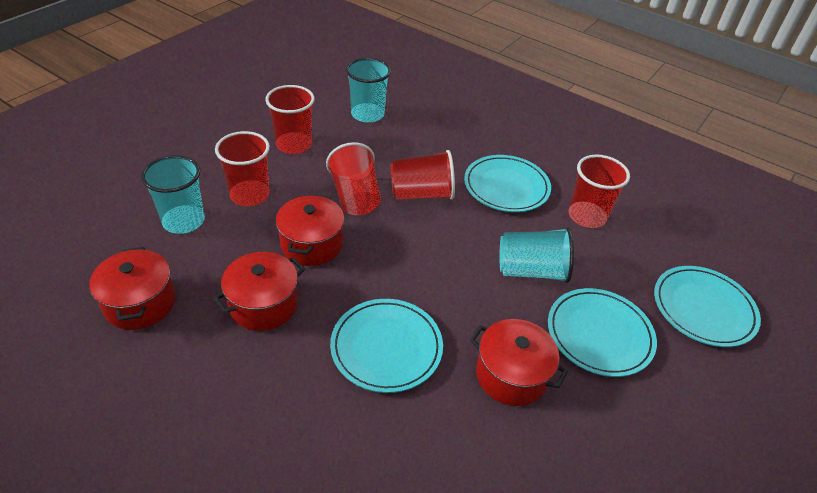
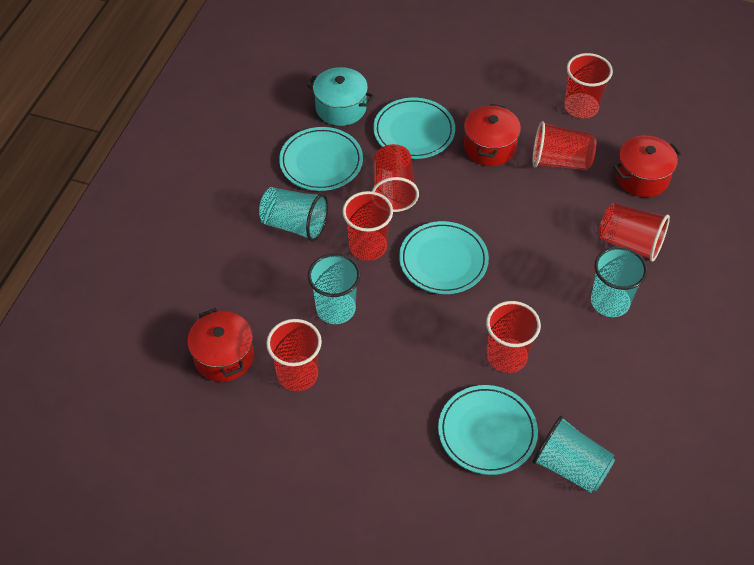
red cup: [215,131,270,206] [265,85,315,154] [326,142,381,215] [390,150,455,200] [569,155,630,228] = 5 -> [266,319,322,391] [343,191,393,261] [372,144,419,212] [486,301,541,373] [533,121,596,170] [564,53,613,118] [599,203,670,262] = 7
red pot: [89,247,176,330] [213,252,305,331] [276,194,344,266] [470,319,568,406] = 4 -> [188,308,254,382] [464,104,521,166] [613,136,681,197] = 3
turquoise cup: [141,155,205,234] [346,58,391,123] [500,227,574,283] = 3 -> [259,187,328,241] [308,253,361,324] [532,415,615,493] [591,247,648,317] = 4
turquoise pot: none = 0 -> [307,67,374,126] = 1

